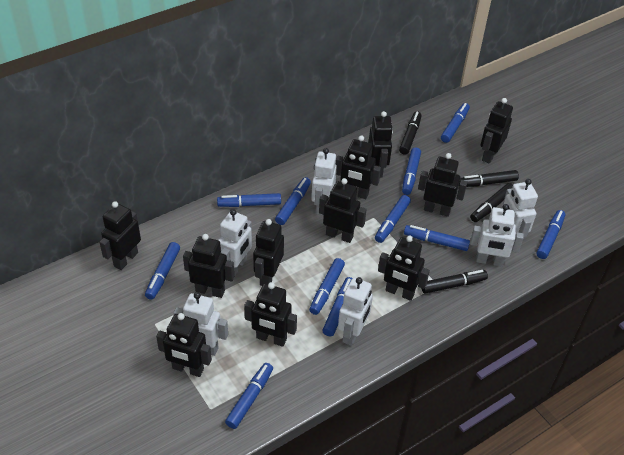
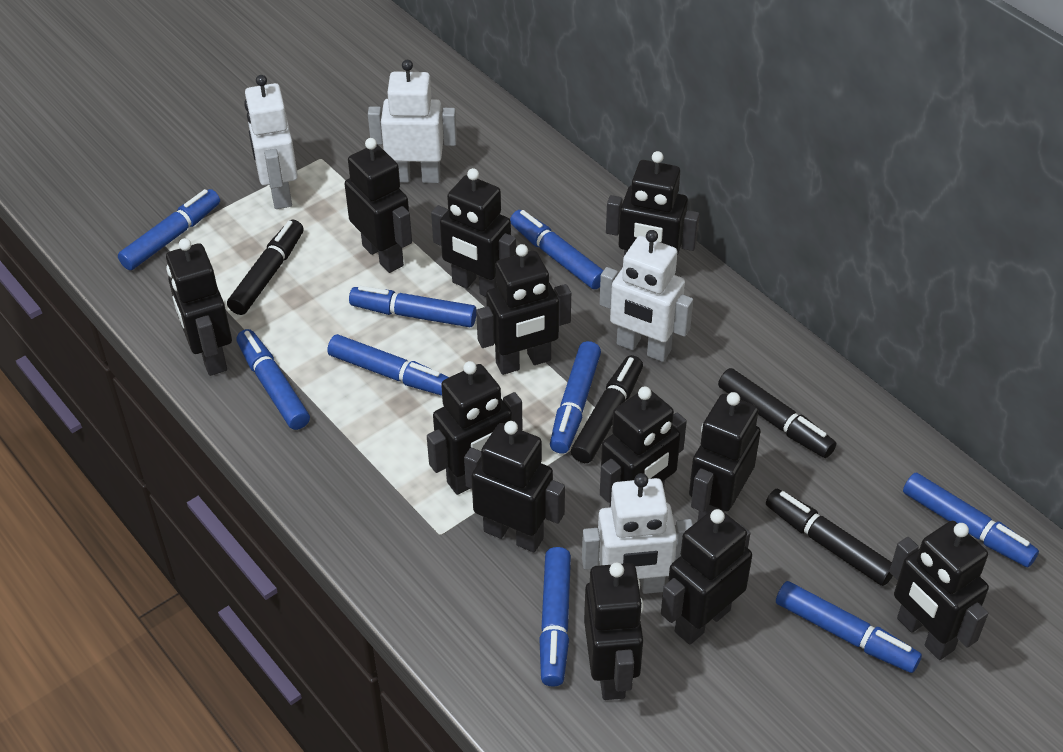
black robot: [99,201,141,270] [156,313,212,377] [183,234,234,298] [244,282,297,347] [253,219,284,286] [319,178,367,243] [336,135,381,199] [369,111,393,178] [378,236,430,301] [418,153,467,217] [480,98,513,164] = 11 -> [166,238,232,376] [345,138,412,273] [427,361,523,495] [431,168,516,297] [464,421,565,552] [476,244,571,375] [584,563,643,700] [600,387,687,507] [606,151,700,256] [661,508,752,645] [689,392,761,521] [889,521,989,660] = 12
blue marker: [145,242,180,300] [217,193,281,207] [225,363,273,429] [275,177,311,225] [309,258,345,315] [322,277,352,336] [375,195,411,243] [402,147,421,195] [404,225,470,251] [441,103,470,143] [536,210,565,259] = 11 -> [118,189,220,270] [237,329,310,430] [327,334,449,396] [349,286,477,327] [510,210,604,289] [539,547,571,687] [550,341,601,454] [776,581,922,673] [903,472,1039,567] = 9
white robot: [174,292,228,356] [218,209,252,277] [311,148,337,216] [338,277,373,346] [470,204,524,267] [502,179,538,237] = 6 -> [244,75,298,209] [368,60,457,183] [582,473,693,594] [600,230,693,362] = 4

